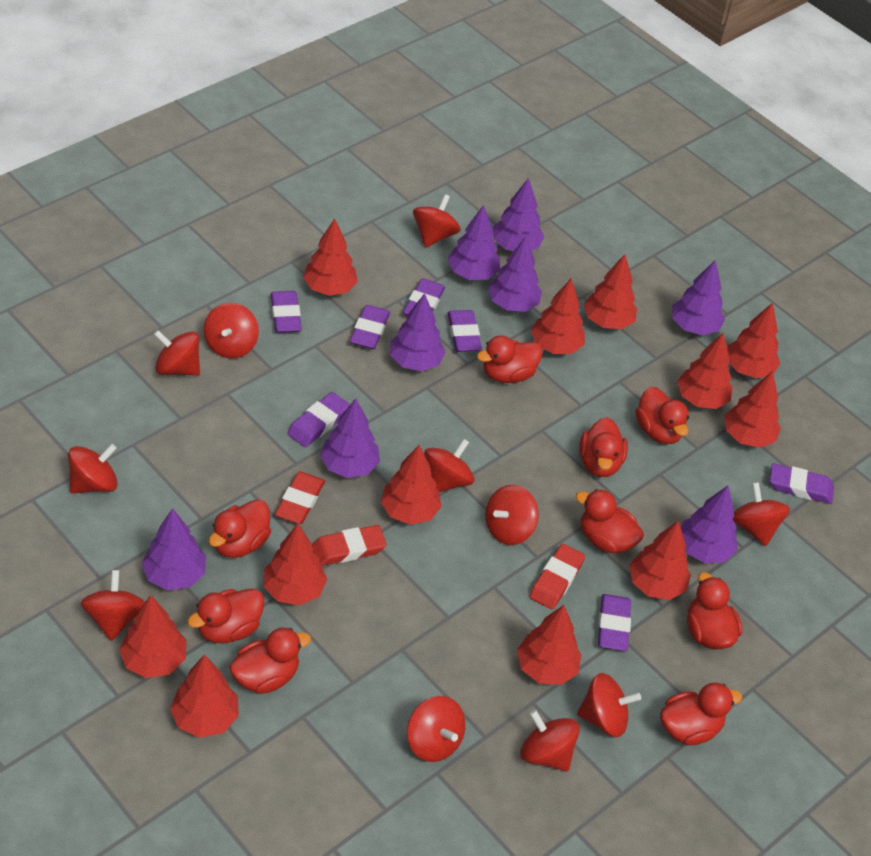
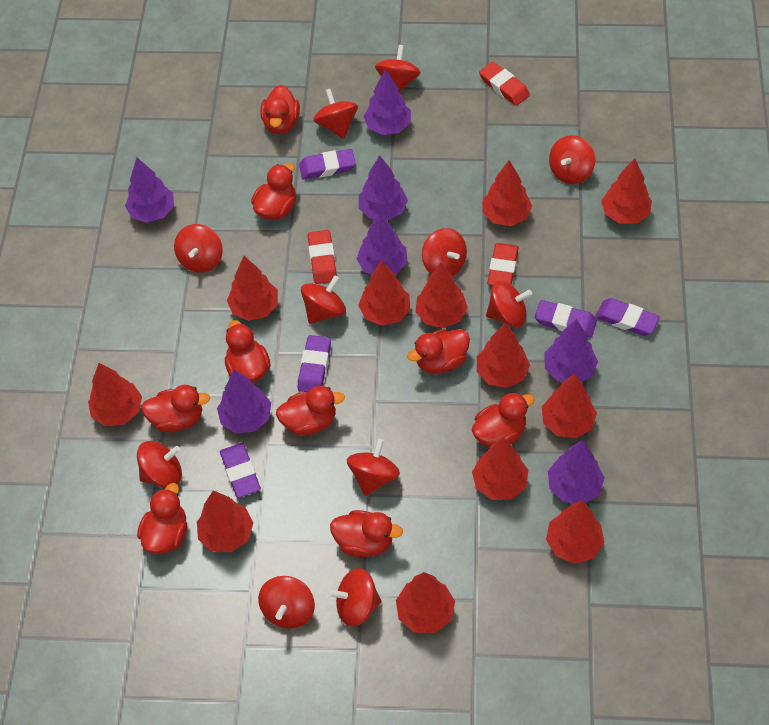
purple eraser: [271,291,302,333] [287,392,350,447] [350,305,390,349] [403,278,445,315] [448,310,482,352] [598,594,631,651] [770,463,834,504] = 7 -> [220,443,261,498] [298,335,331,392] [299,149,356,180] [535,300,597,338] [595,298,660,336] = 5
purple tree: [141,508,206,590] [320,398,380,478] [390,293,446,371] [448,205,500,280] [488,236,542,312] [493,178,544,251] [672,260,725,335] [681,486,737,563] = 8 -> [125,158,174,223] [217,370,271,433] [357,212,408,275] [359,155,408,221] [364,69,411,135] [544,319,598,382] [548,441,605,503] = 7

